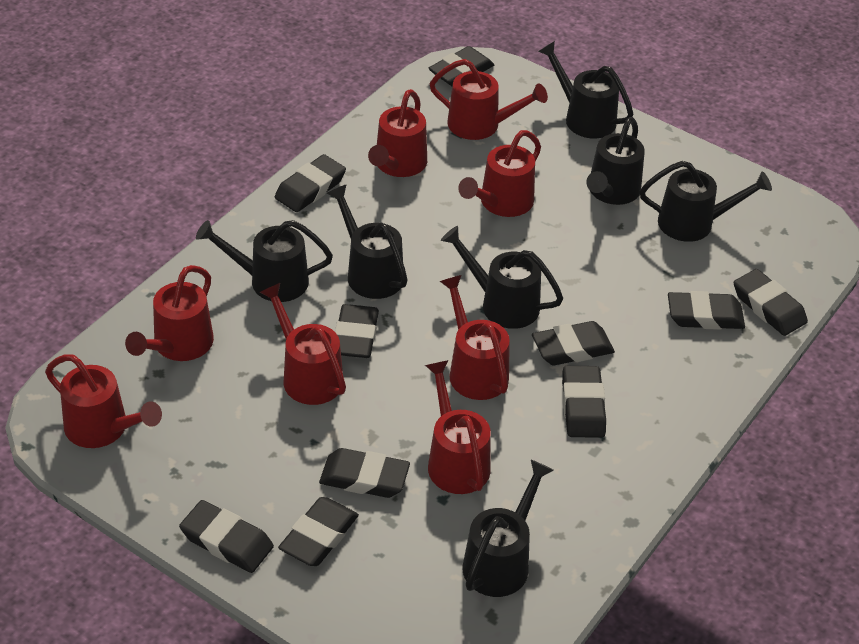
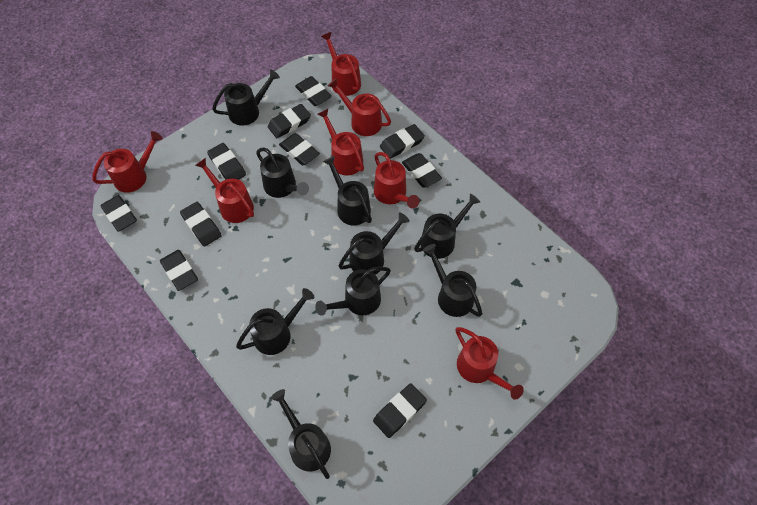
black watering can: [196,220,333,302] [327,184,408,299] [441,226,563,329] [462,460,554,597] [538,41,633,138] [586,117,645,205] [640,161,772,242] = 7 -> [212,69,280,126] [236,288,315,355] [256,148,309,198] [271,389,331,479] [315,267,391,316] [323,156,372,225] [338,212,410,275] [414,194,480,259] [423,244,483,317] = 9
red watering can: [45,354,162,448] [125,265,214,361] [260,282,346,405] [368,89,427,177] [425,360,491,494] [429,59,548,140] [440,275,510,400] [458,130,541,217] = 8 -> [92,131,163,193] [195,158,254,223] [318,109,364,175] [321,32,361,96] [328,78,391,136] [374,152,420,208] [456,327,524,400] = 7

